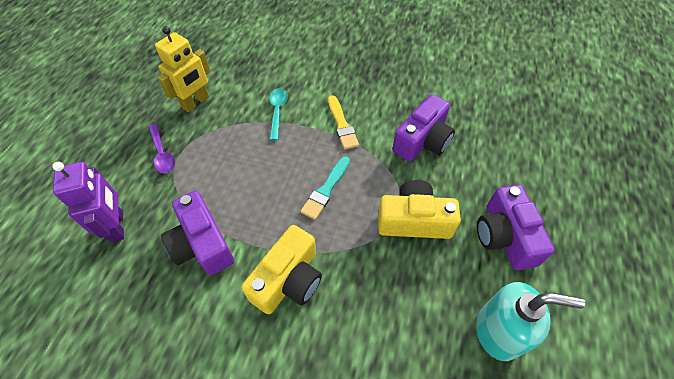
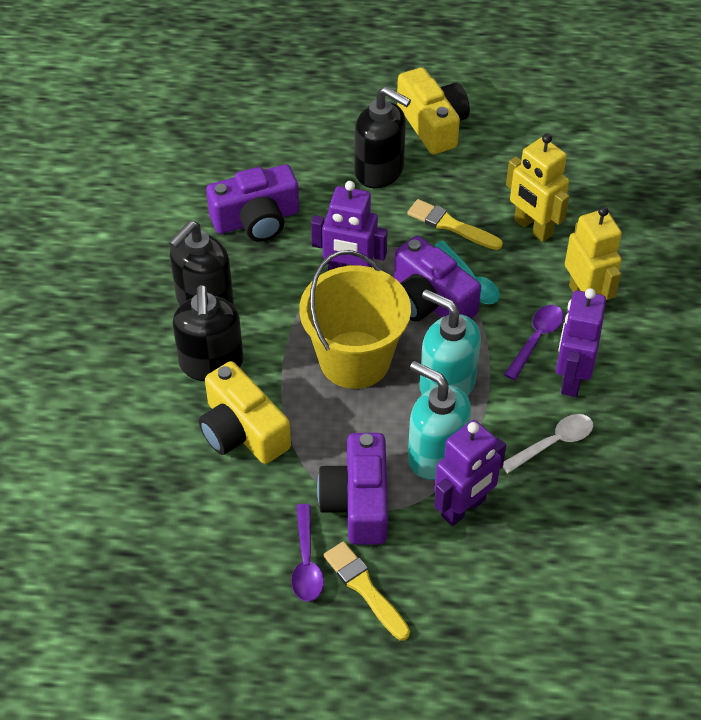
black soap dispenser: none = 0 -> [169,221,233,305] [172,285,243,381] [354,86,411,188] = 3
purple robot: [52,162,124,242] = 1 -> [311,181,388,271] [434,420,506,526] [556,288,606,397] = 3
purple spoon: [149,124,175,174] = 1 -> [291,504,324,602] [504,305,564,380] = 2
turquoise brush: [300,157,350,220] = 1 -> none = 0
turquoise soap dispenser: [476,282,585,361] = 1 -> [408,361,471,480] [420,289,481,396] = 2
white spoon: none = 0 -> [502,414,593,473] = 1
yellow brush: [328,95,359,150] = 1 -> [324,541,410,641] [407,199,503,250] = 2
yellow bucket: none = 0 -> [299,250,411,389] = 1
yellow robot: [155,26,210,112] = 1 -> [506,134,569,242] [565,206,622,300] = 2

